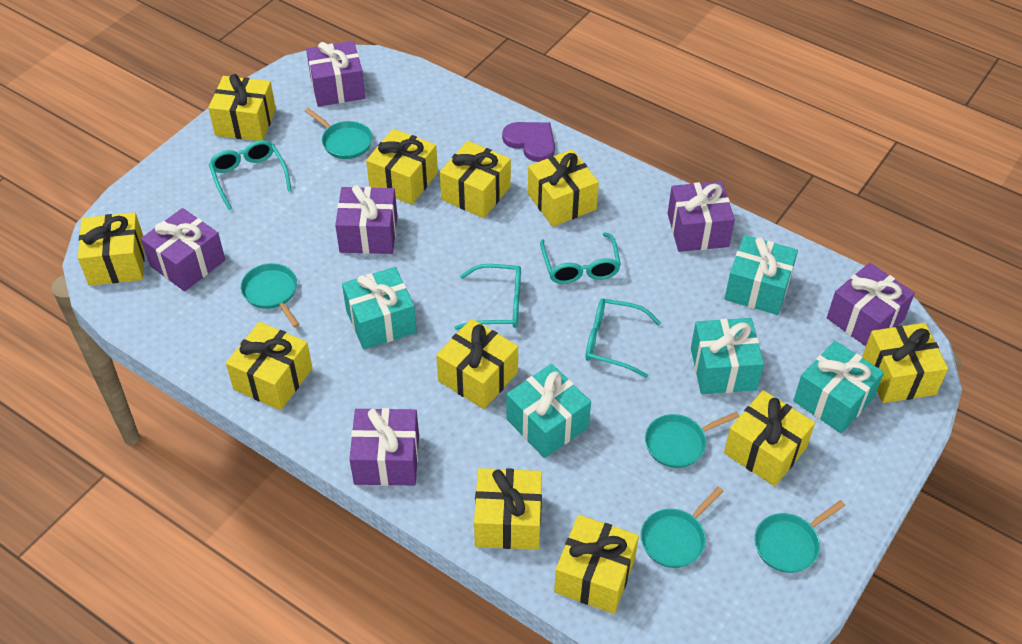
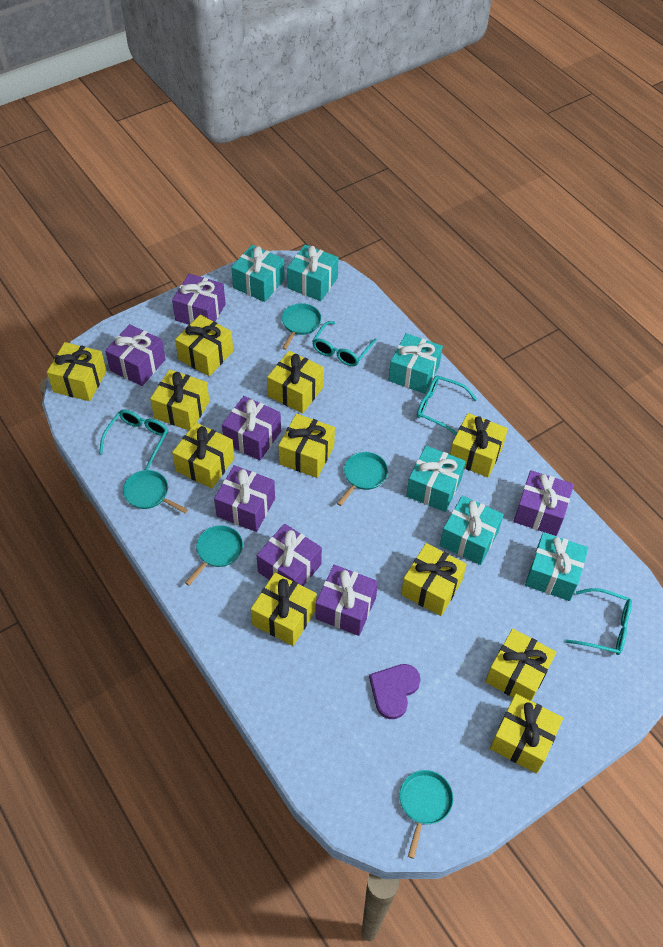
purple gift: [141,208,225,291] [306,41,365,107] [335,185,397,254] [349,408,419,486] [668,181,735,252] [827,263,915,346] = 6 -> [105,324,166,386] [172,274,226,325] [214,465,275,532] [222,396,281,460] [257,524,322,586] [315,565,378,636] [513,470,574,536] = 7
turquoise gift: [342,267,417,350] [507,364,591,458] [691,318,764,394] [725,235,798,315] [793,341,884,433] = 5 -> [231,245,285,302] [287,245,339,301] [389,333,443,394] [406,446,466,512] [440,495,504,565] [525,532,588,601] = 6

